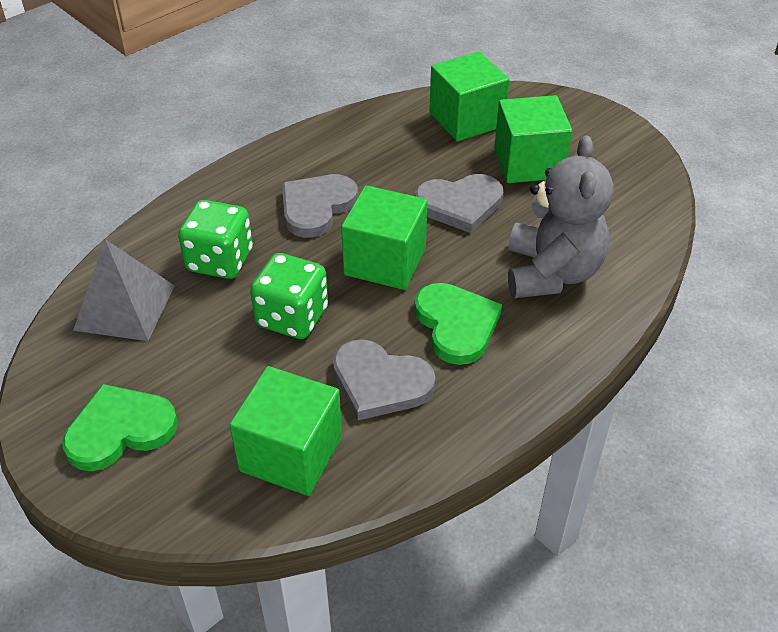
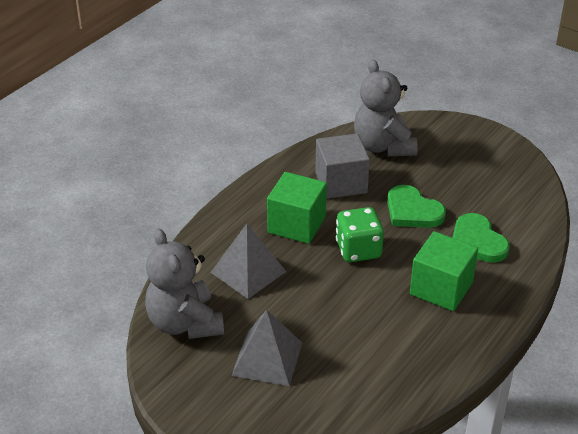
green cube: [230,366,342,496] [341,185,428,290] [429,51,509,142] [494,95,572,183] = 4 -> [267,172,327,244] [410,231,478,311] = 2
green dice: [178,200,253,279] [250,253,328,339] = 2 -> [336,207,384,262] = 1
grey cube: none = 0 -> [315,133,370,199] = 1
grey heart: [282,174,358,238] [333,339,436,420] [415,174,503,233] = 3 -> none = 0
grey pyramid: [73,239,175,341] = 1 -> [210,224,287,299] [232,310,302,386] = 2
grey teddy bear: [508,135,614,298] = 1 -> [145,229,224,339] [354,59,418,157] = 2

